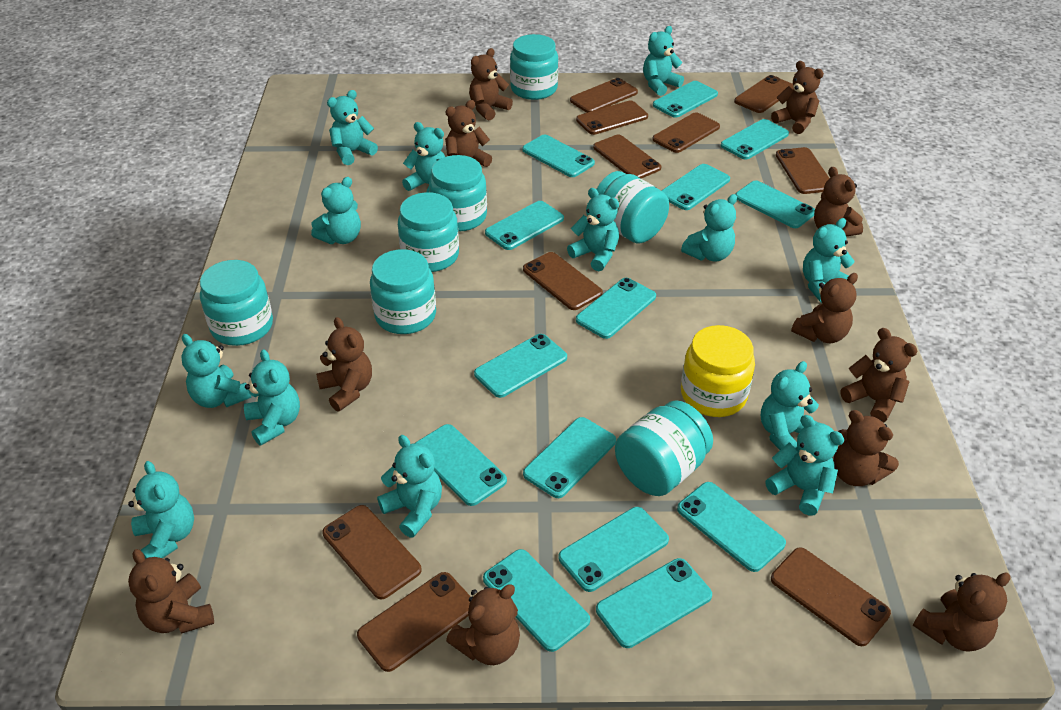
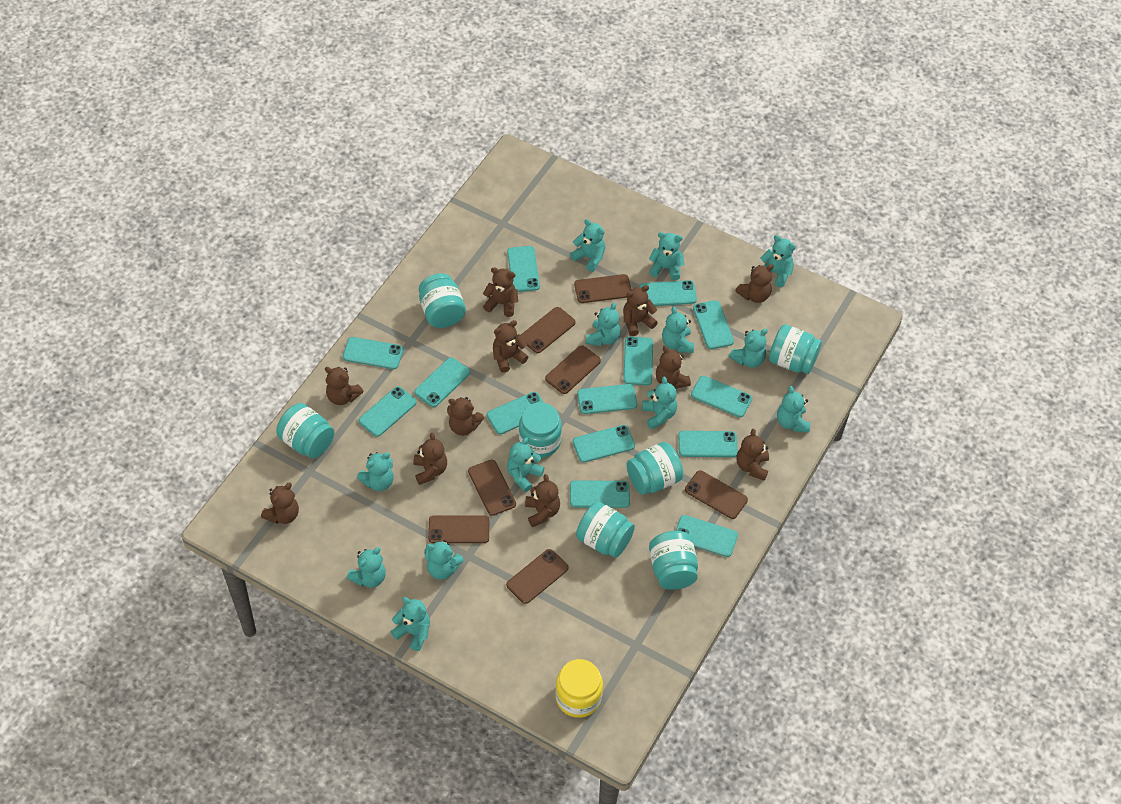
brown phone: [322,505,422,599] [357,572,471,672] [523,252,603,310] [570,78,638,113] [576,100,648,135] [593,135,661,178] [652,112,720,153] [734,75,794,113] [771,547,891,646] [776,147,829,194] = 10 -> [428,515,489,543] [468,460,516,516] [506,549,569,604] [520,307,576,353] [545,345,601,394] [574,274,631,303] [685,470,748,519] = 7

